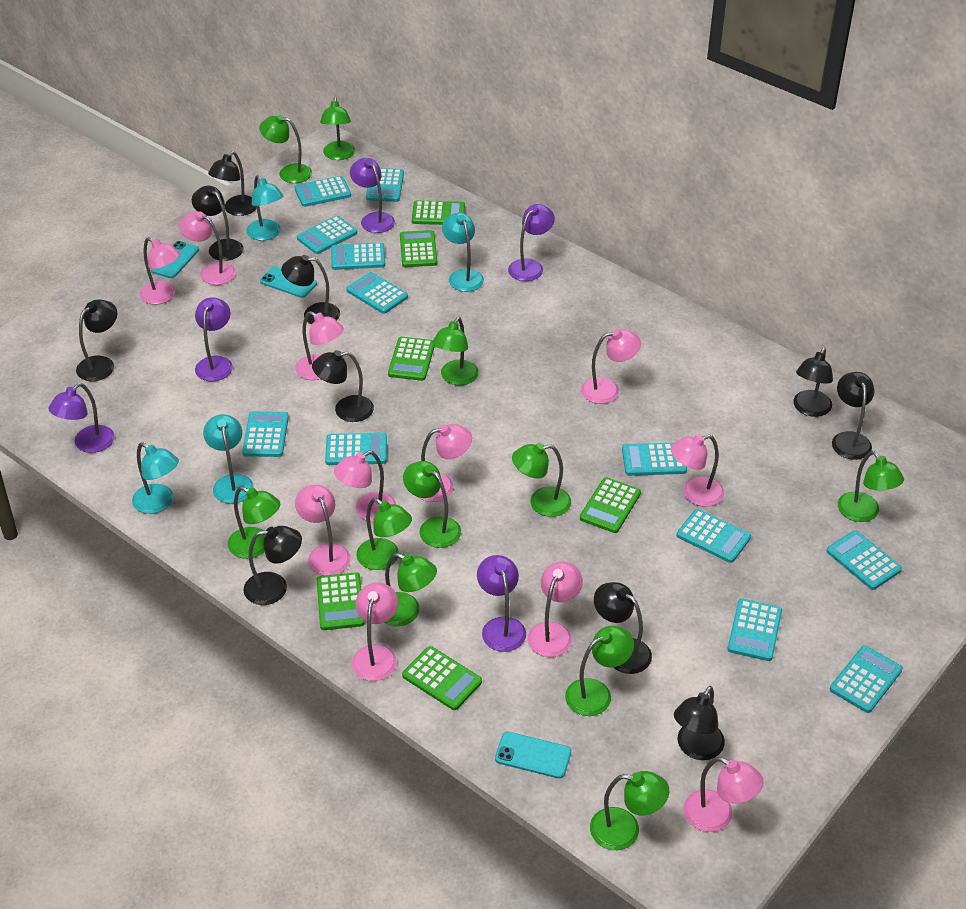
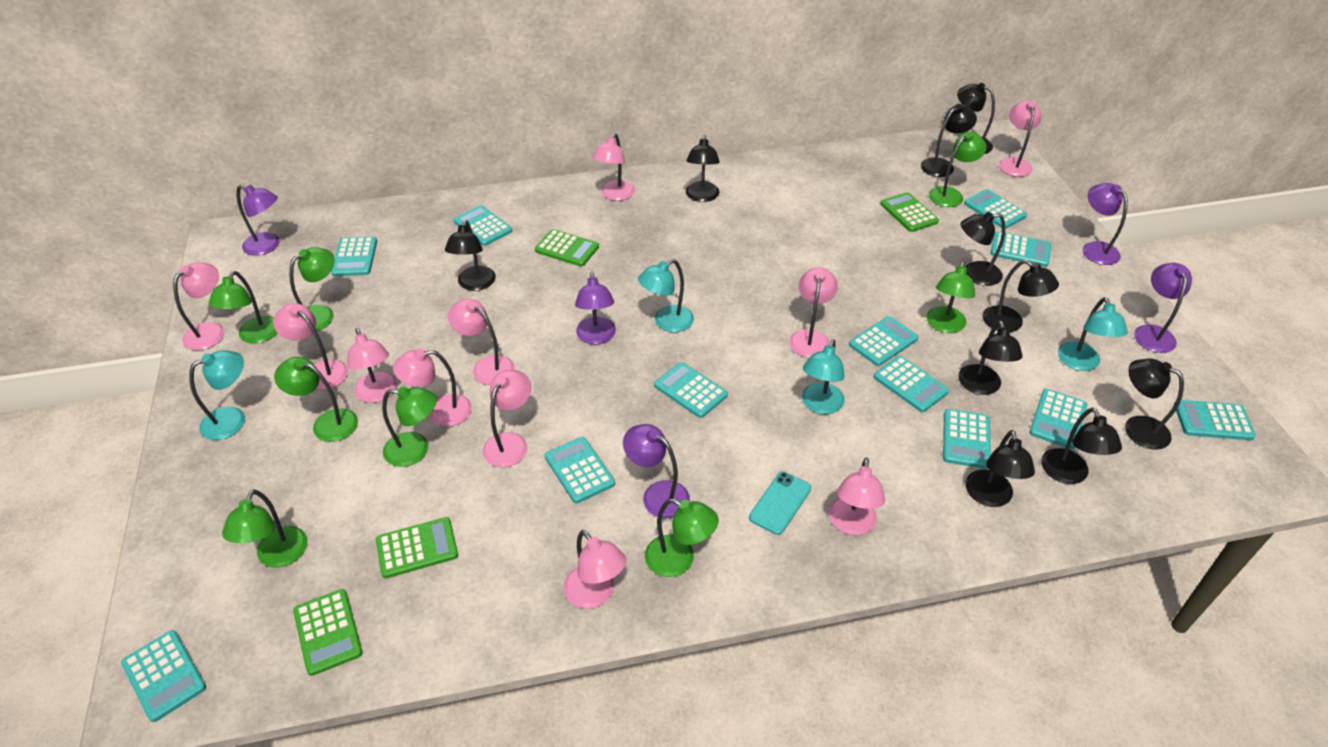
green calculator: [316,572,365,630] [388,337,435,381] [400,230,438,267] [402,646,482,710] [412,200,465,225] [580,477,641,533] = 6 -> [293,589,363,676] [376,517,458,578] [535,229,599,267] [880,192,939,232] = 4
green lamp: [228,486,280,559] [259,115,312,183] [320,97,355,160] [356,498,412,570] [384,553,437,626] [403,461,461,548] [432,317,479,385] [512,443,571,517] [565,626,634,716] [590,771,669,850] [838,451,904,522] = 11 -> [209,271,277,344] [222,489,307,568] [274,357,358,442] [289,247,335,331] [382,386,437,467] [645,499,719,577] [927,261,975,333] [929,132,987,207] = 8
turquoise phone: [151,241,199,278] [260,266,317,298] [495,732,571,779] = 3 -> [749,471,811,535] = 1

